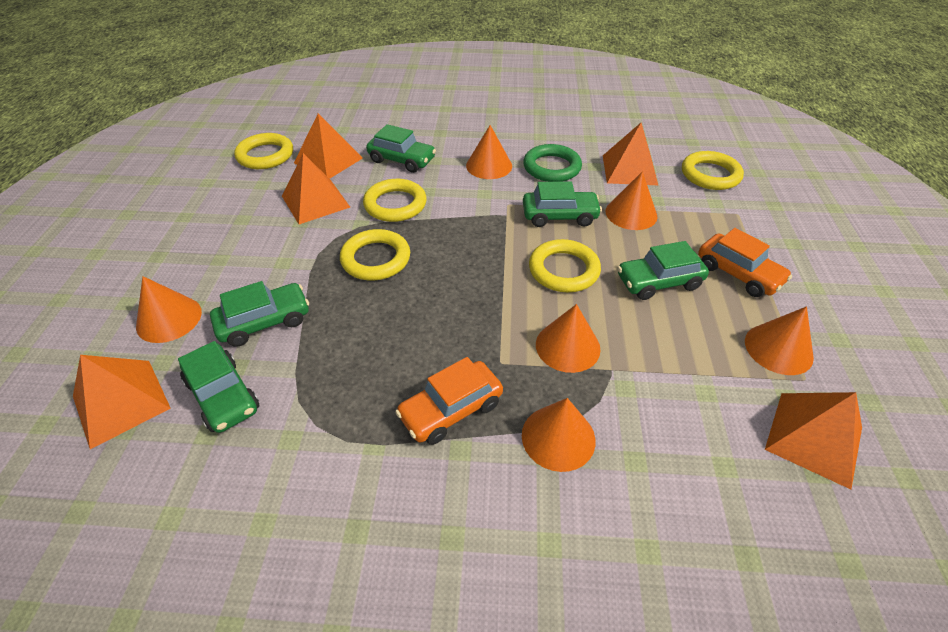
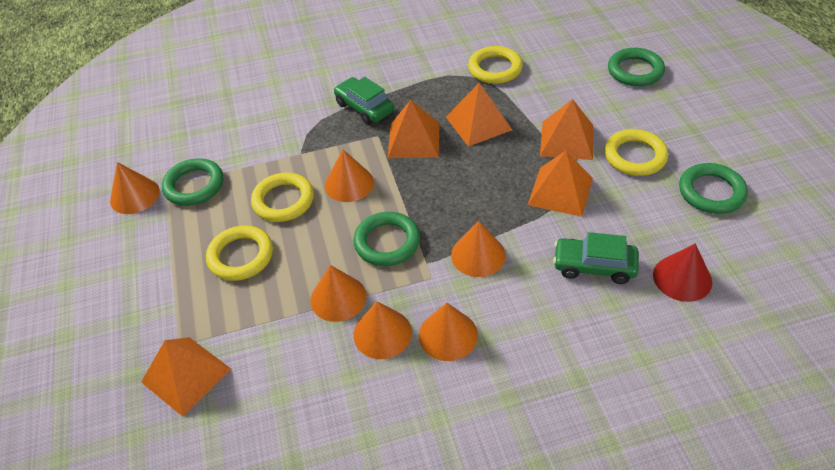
green car: [178,341,259,433] [210,281,309,347] [366,124,436,173] [523,181,602,227] [617,241,709,300] = 5 -> [334,77,394,125] [553,232,639,284] = 2
green ring: [523,144,582,182] = 1 -> [162,158,223,206] [353,212,420,266] [608,48,665,86] [679,163,748,214] = 4
orange car: [395,357,503,445] [698,228,792,297] = 2 -> none = 0
red cone: none = 0 -> [653,244,712,302] = 1
yellow ring: [234,133,293,169] [340,229,410,280] [363,179,427,222] [529,239,601,292] [682,151,744,190] = 5 -> [206,225,273,281] [251,173,314,222] [468,46,523,84] [604,129,668,176] = 4

